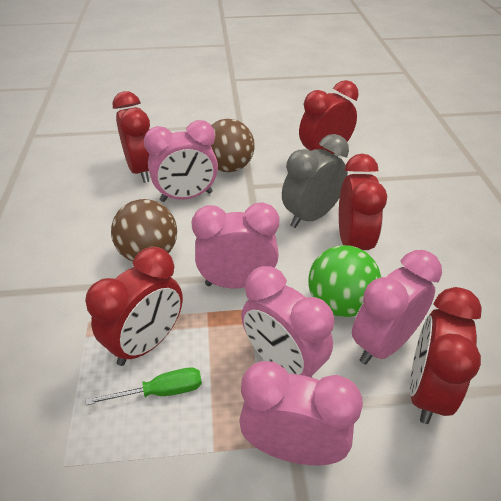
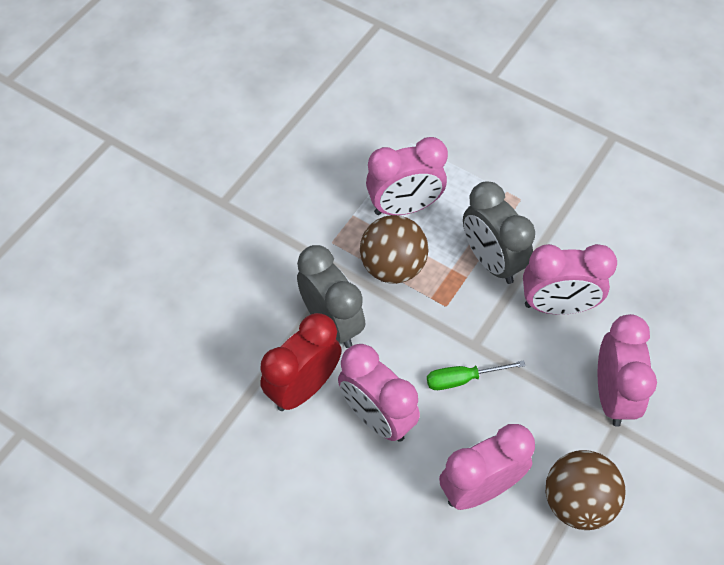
green ball: [308,245,381,317] = 1 -> none = 0
grey clock: [282,134,349,228] = 1 -> [297,245,365,348] [463,181,535,284] = 2
red clock: [85,247,183,366] [112,91,150,183] [299,80,359,154] [339,154,387,250] [410,287,482,424] = 5 -> [260,313,342,411] = 1

